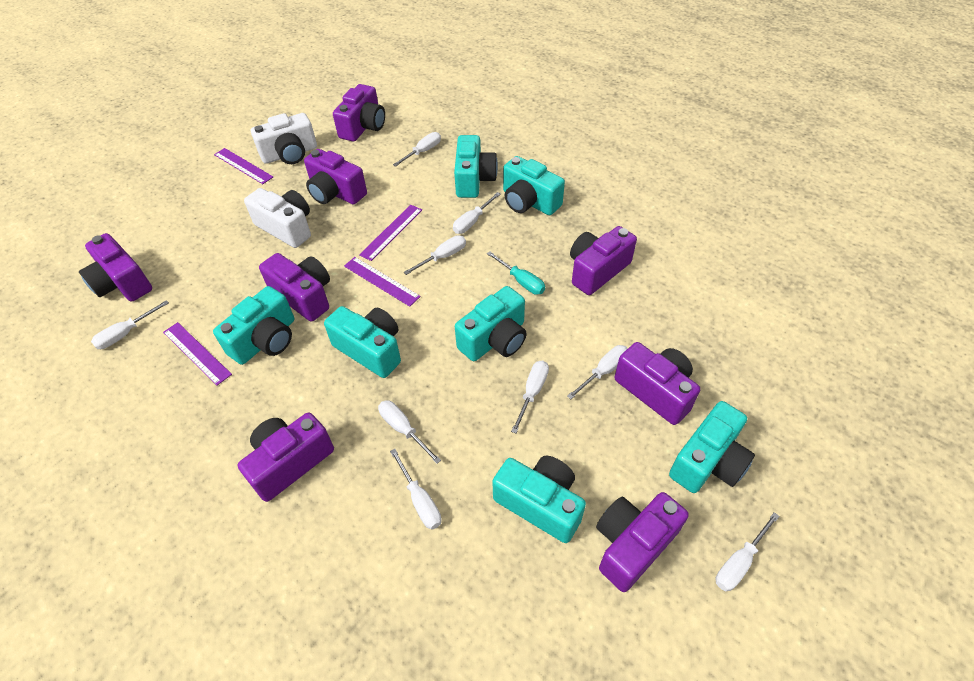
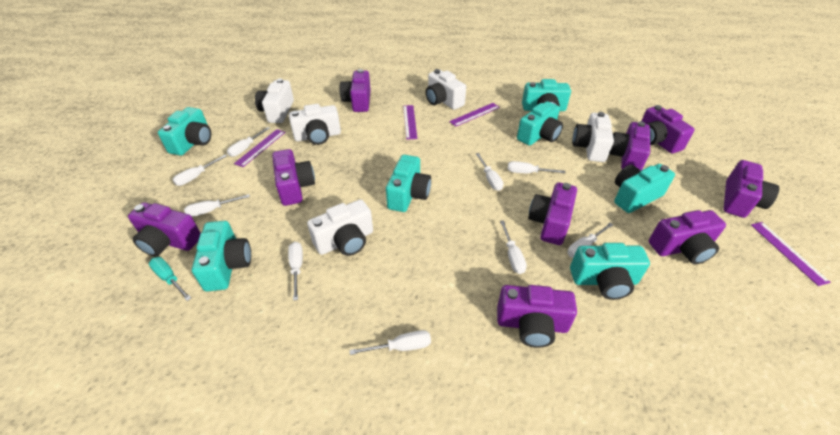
purple camera: [79,233,152,301] [238,413,334,502] [259,253,330,322] [304,149,367,204] [333,84,385,142] [570,226,637,295] [596,492,689,592] [614,342,700,425] = 8 -> [128,202,201,257] [272,149,315,206] [339,69,371,112] [497,285,577,348] [528,182,577,245] [609,121,650,170] [642,105,695,154] [649,210,726,264] [723,160,779,218] = 9
white camera: [244,188,311,248] [251,113,317,164] = 2 -> [255,78,294,123] [289,104,341,145] [307,199,373,256] [426,69,466,110] [572,112,614,162] = 5

